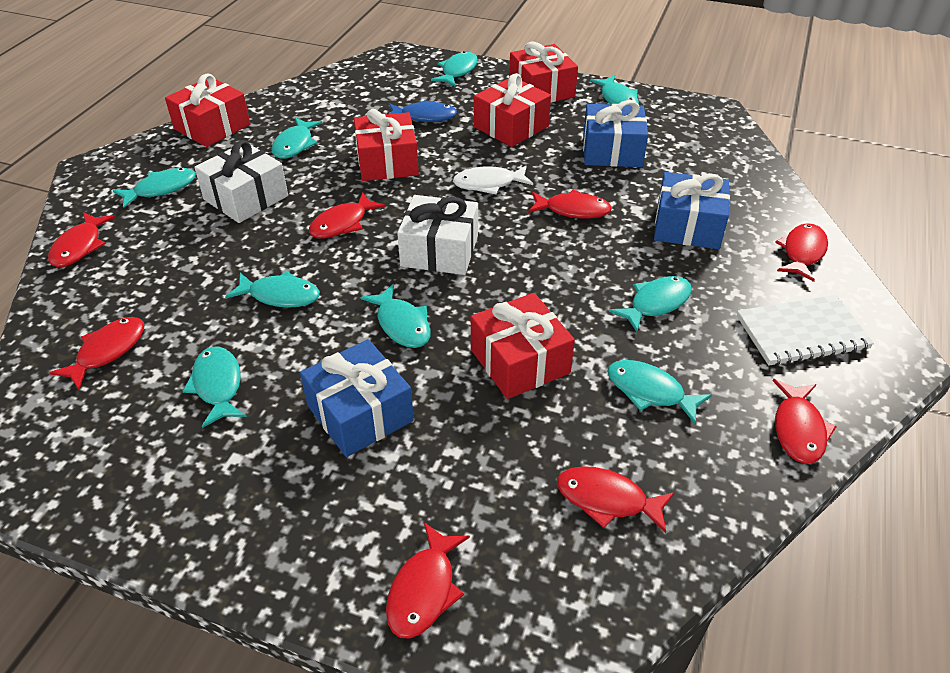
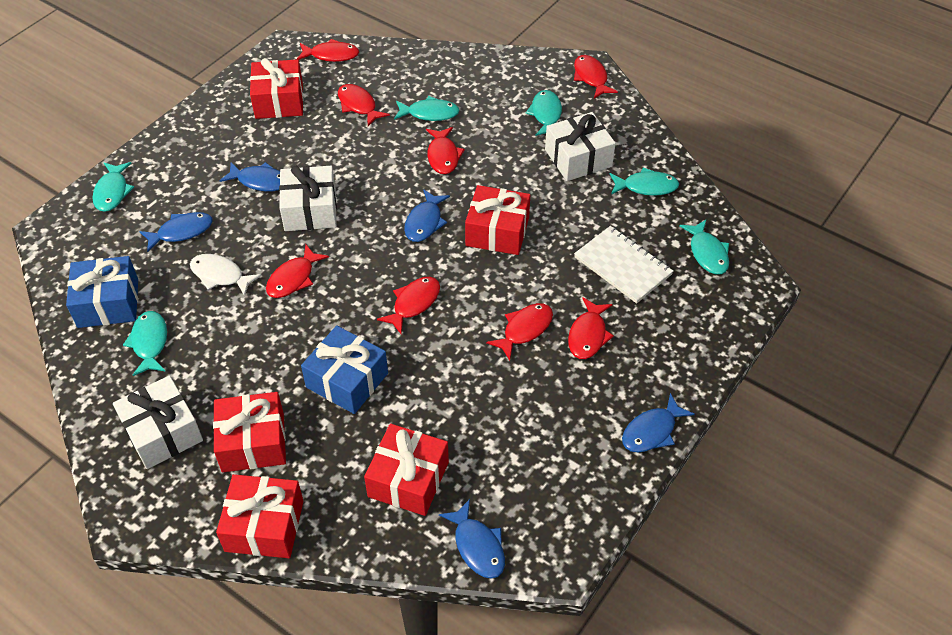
blue fish: [389,100,457,122] = 1 -> [139,212,213,252] [220,162,280,192] [404,189,450,242] [439,499,505,579] [622,393,695,453] = 5
blue gift: [300,339,414,457] [583,100,648,167] [654,172,730,249] = 3 -> [66,256,138,328] [301,325,388,414] = 2
turquoise fish: [113,168,196,208] [182,347,247,428] [225,271,320,308] [271,117,322,159] [360,284,430,348] [431,51,478,87] [590,75,639,104] [607,360,712,424] [609,276,692,332] = 9 -> [92,162,134,212] [123,311,167,376] [394,96,460,121] [526,90,562,136] [610,167,679,196] [679,219,729,274] = 6
white gift: [194,140,288,223] [397,195,478,275] = 2 -> [113,376,203,469] [279,166,337,231] [545,112,616,181] = 3

